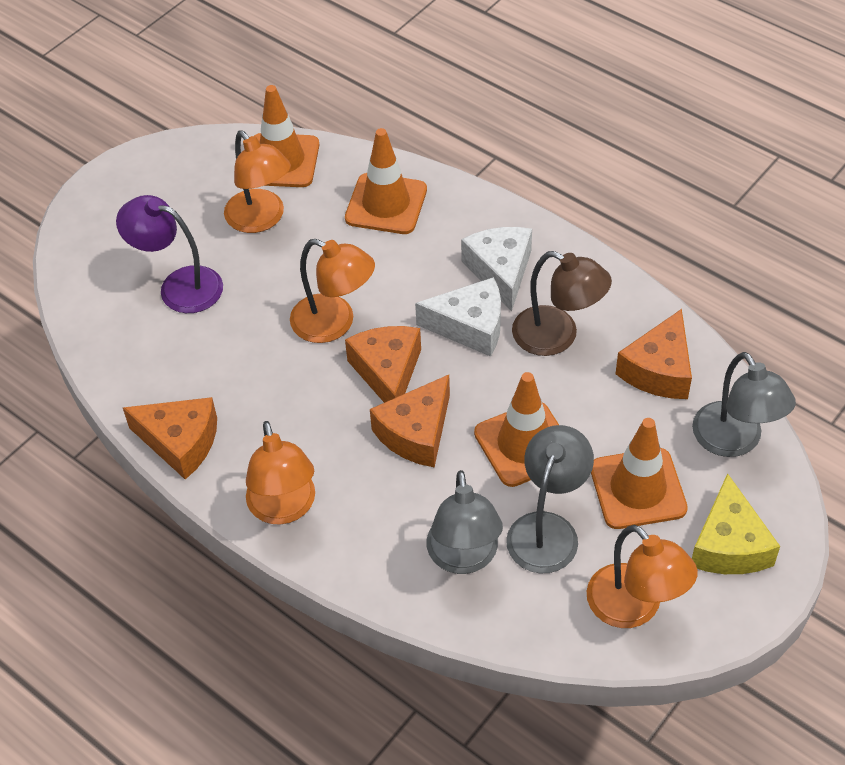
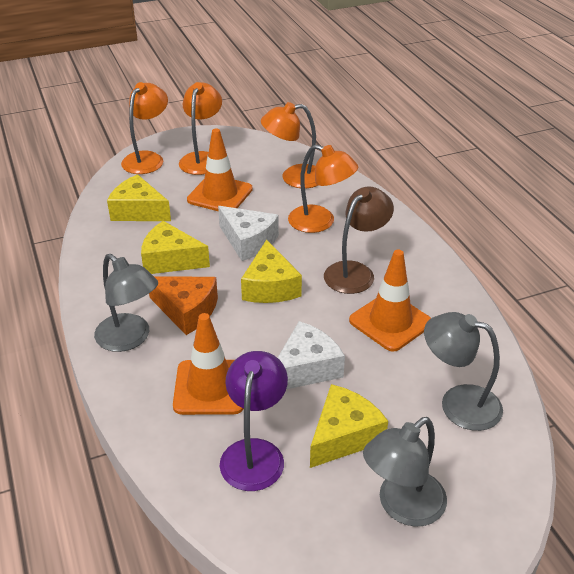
orange cheese: [123,397,217,480] [345,326,421,403] [370,375,450,467] [615,309,692,399] = 4 -> [149,276,218,335] = 1
orange traffic cone: [254,85,319,187] [345,128,427,234] [474,372,559,487] [591,418,688,529] = 4 -> [173,313,244,415] [187,129,253,212] [349,249,431,352] = 3
yellow cheese: [692,473,780,574] = 1 -> [107,174,171,221] [141,221,210,274] [241,239,302,303] [310,384,388,468] = 4

